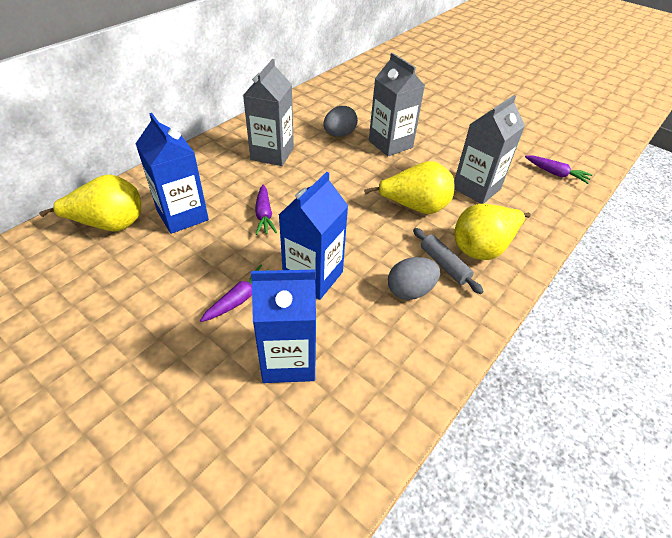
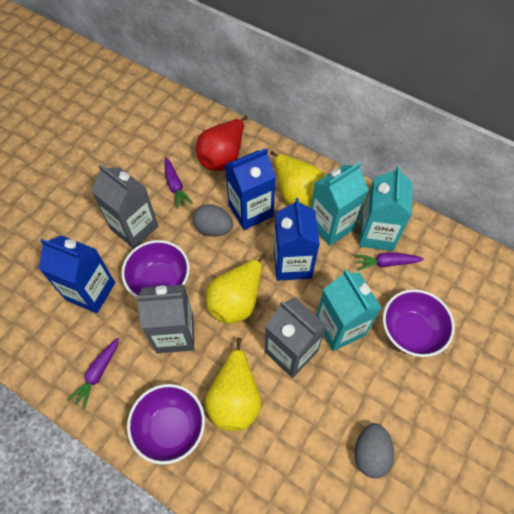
grey rolling pin: [413,228,484,294] = 1 -> none = 0
purple bowl: none = 0 -> [121,240,190,297] [127,384,205,465] [383,289,455,357] = 3
red pear: none = 0 -> [196,116,247,171] = 1
turquoise carton: none = 0 -> [311,162,369,246] [316,269,382,351] [359,166,413,251] = 3

